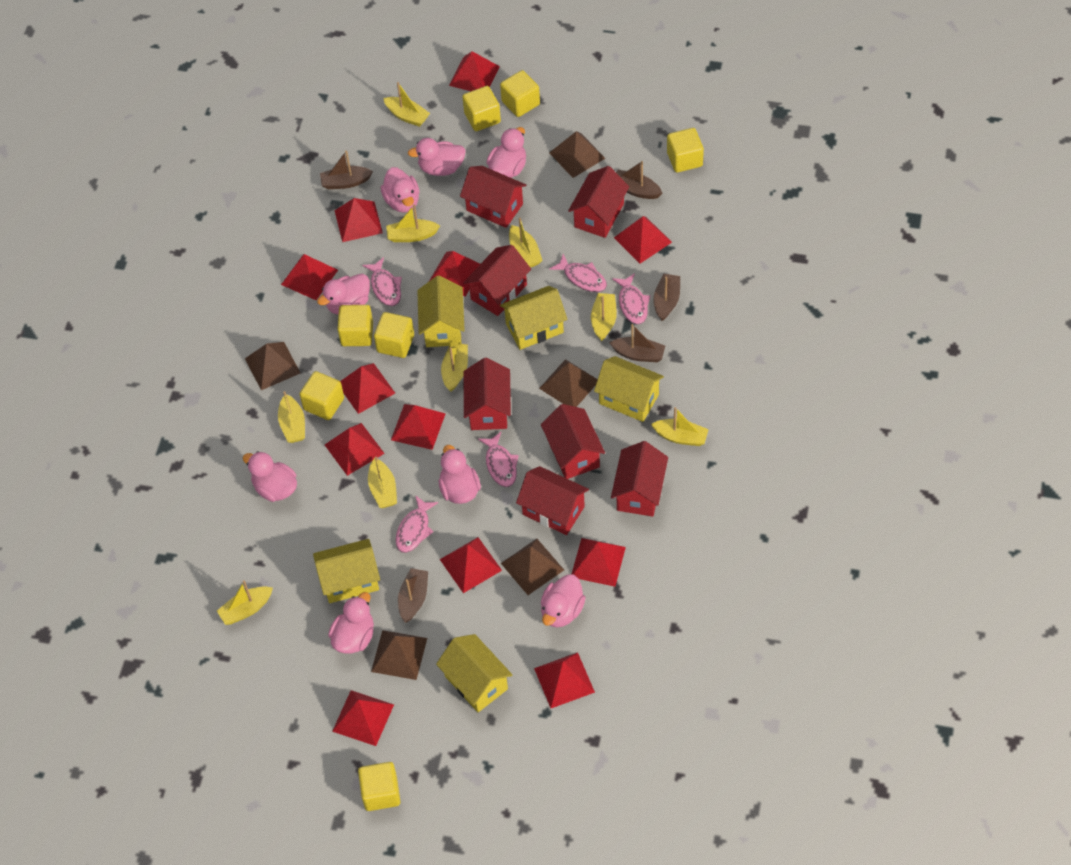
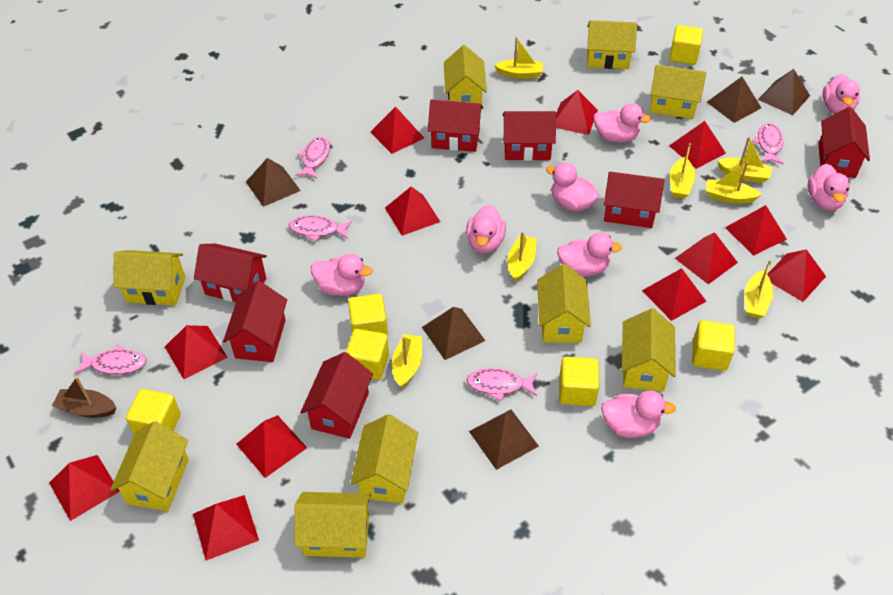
brown boat: [320,150,373,189] [398,568,428,622] [609,324,665,362] [616,161,662,199] [653,274,680,321] = 5 -> [52,377,117,418] = 1
yellow boat: [217,580,273,625] [278,391,305,443] [368,456,397,508] [383,82,430,127] [386,205,440,242] [441,343,468,392] [509,218,543,268] [591,293,617,341] [651,407,709,446] = 9 -> [392,334,422,388] [494,37,543,79] [507,232,537,282] [670,143,695,199] [706,161,762,204] [717,137,772,183] [745,260,773,319] = 7
yellow cube: [300,371,344,420] [338,305,373,346] [358,762,401,811] [374,312,414,358] [462,86,501,131] [500,70,540,117] [667,128,704,172] = 7 -> [126,389,181,434] [346,329,389,380] [348,294,388,336] [559,357,599,406] [669,25,703,65] [692,320,735,371] = 6
yellow house: [313,539,380,603] [417,275,465,347] [436,634,512,712] [500,286,567,350] [594,356,664,422] = 5 -> [110,421,189,511] [113,250,185,306] [294,492,371,558] [351,414,418,504] [444,45,487,110] [537,264,591,343] [587,20,637,69] [622,308,676,391] [650,65,706,119] = 9

